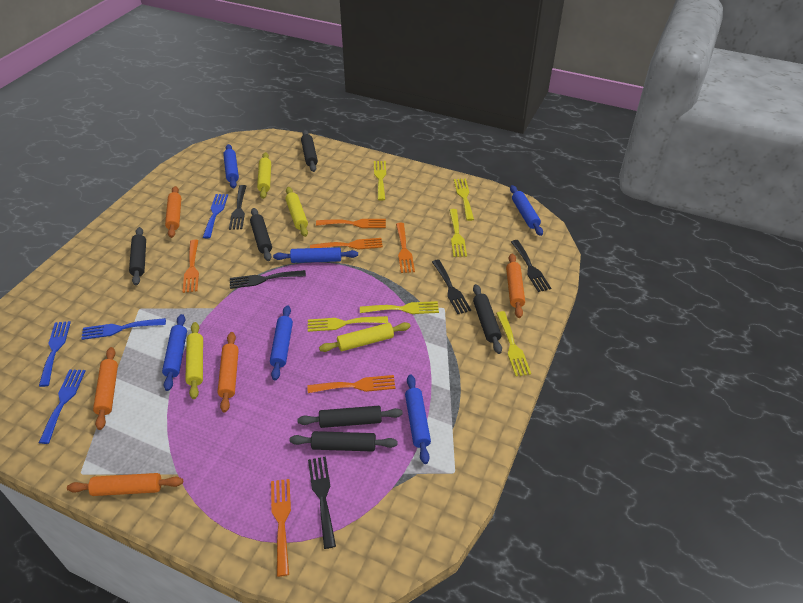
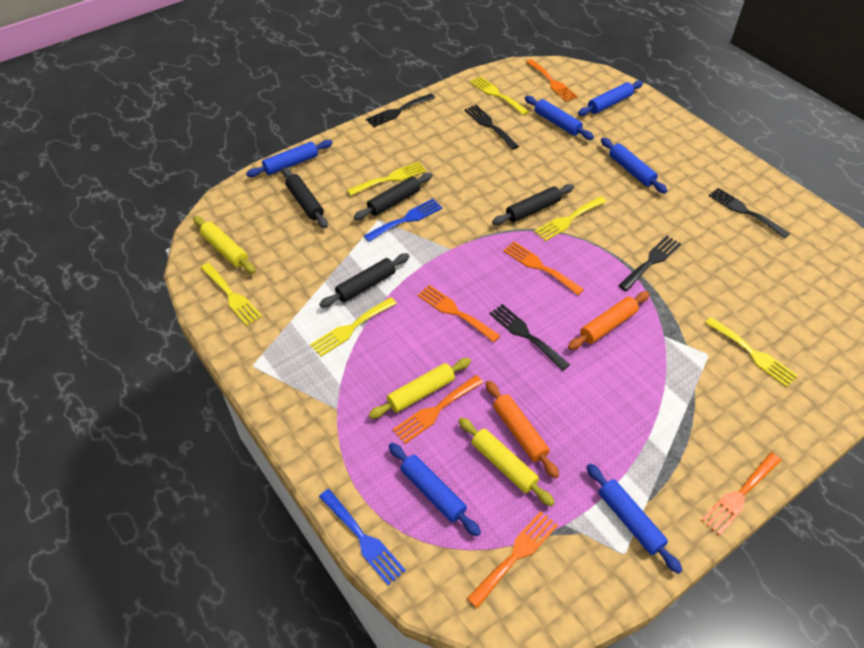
black rolling pin: [129,227,146,285] [250,208,272,261] [289,431,398,452] [297,406,403,428] [301,130,318,172] [473,284,502,354] = 6 -> [282,167,328,228] [319,253,410,308] [354,173,432,220] [492,184,574,225] = 4
blue fork: [39,321,71,387] [39,369,86,444] [81,318,166,340] [203,194,228,238] = 4 -> [319,489,406,586] [364,199,443,242] = 2
orange rolling pin: [67,473,183,496] [93,347,118,430] [165,186,181,238] [218,332,239,412] [506,254,525,318] = 5 -> [486,381,559,479] [568,291,650,350] = 2
yellow rolling pin: [185,322,203,399] [257,152,271,199] [285,187,308,237] [319,322,411,352] = 4 -> [193,216,256,274] [368,358,471,419] [458,417,555,506] = 3

